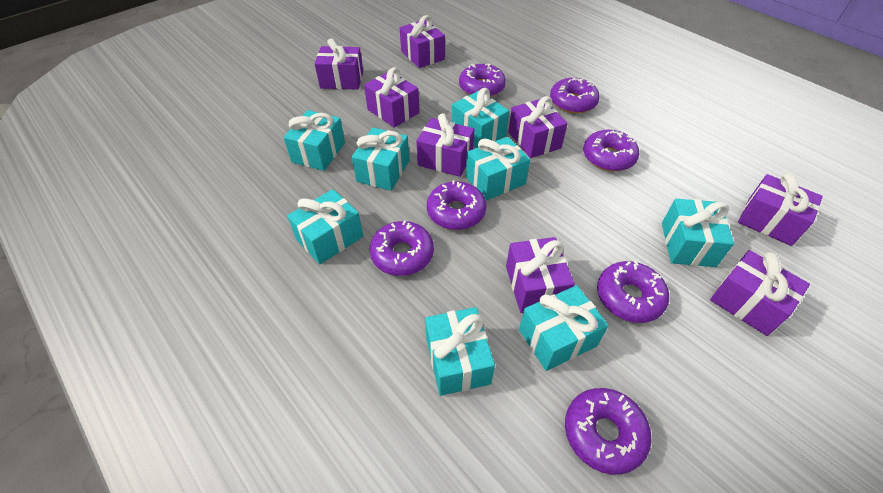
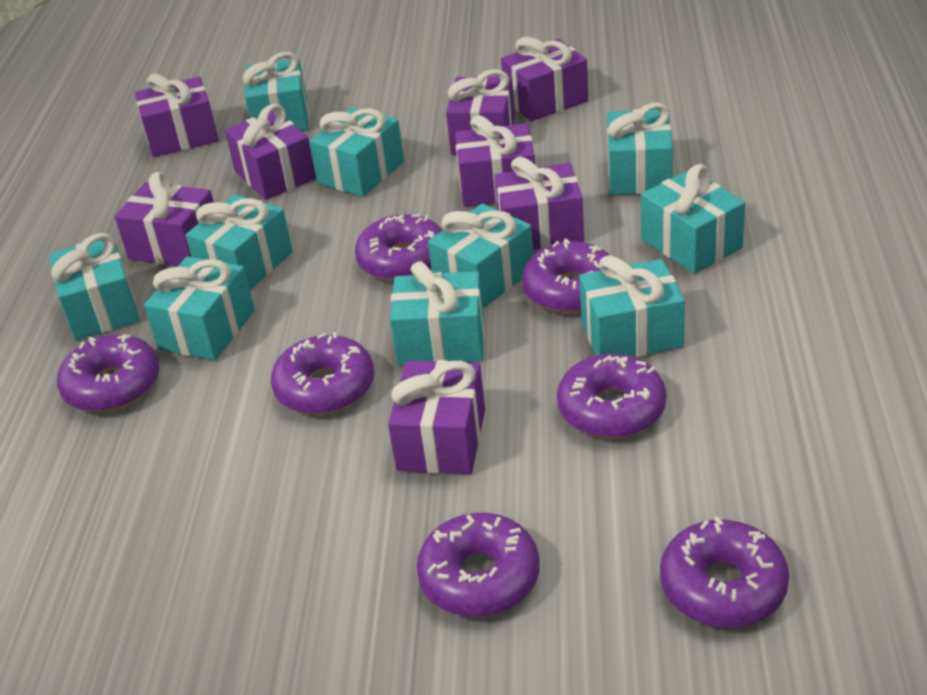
turquoise gift: [284,110,345,171] [287,189,363,264] [352,127,410,191] [425,307,495,396] [452,88,509,148] [466,137,530,201] [519,285,609,371] [662,199,734,267] = 8 -> [49,233,140,340] [144,256,255,361] [185,194,293,290] [243,52,308,131] [309,108,404,197] [390,261,485,366] [428,203,533,308] [579,255,685,357] [607,103,673,195] [641,164,745,274] = 10

